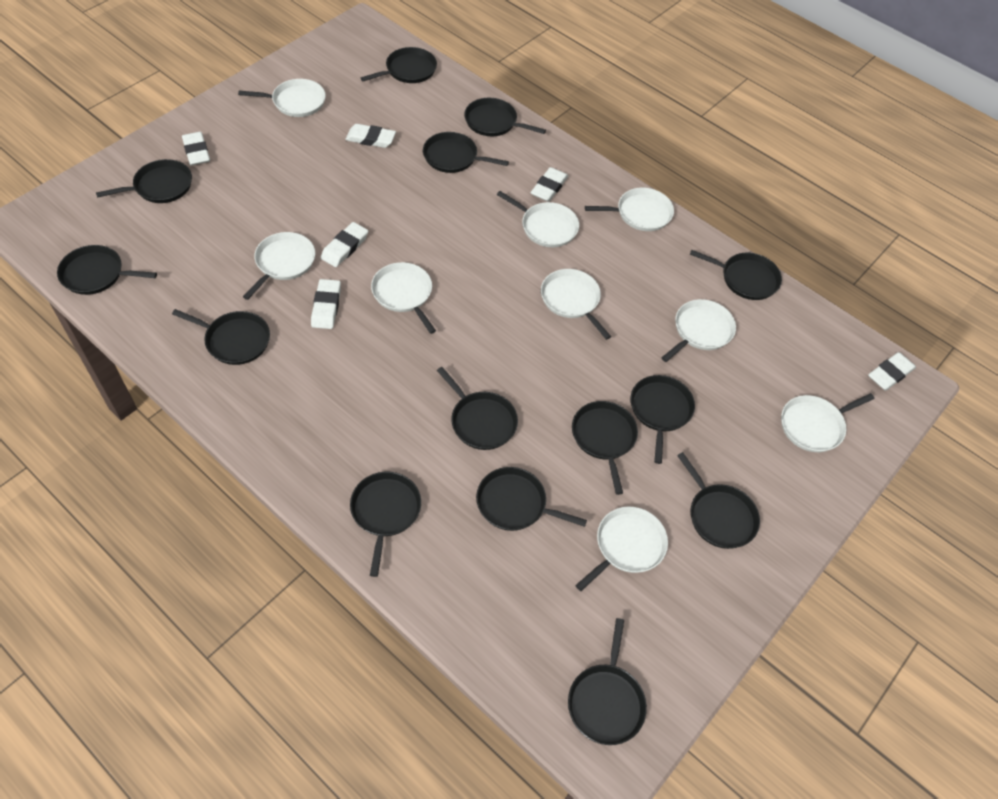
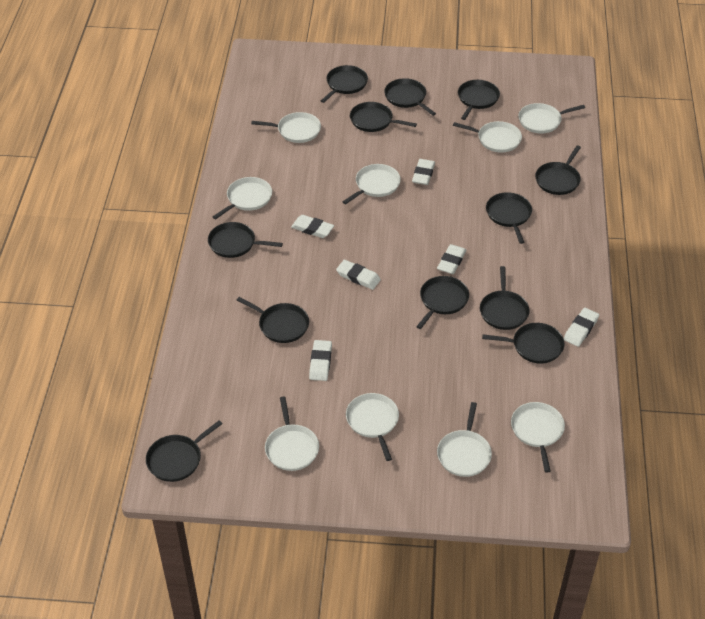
black pan: [57,245,157,295] [96,159,192,203] [172,309,270,365] [350,472,421,577] [361,47,437,83] [423,132,509,173] [437,367,518,450] [464,98,546,136] [476,467,587,531] [568,618,647,745] [572,401,638,495] [630,375,695,464] [677,452,760,549] [690,250,782,300] = 14 -> [146,420,223,482] [208,222,283,258] [237,297,309,343] [321,65,368,103] [350,102,417,132] [384,78,436,116] [416,276,469,329] [458,80,500,120] [480,266,529,330] [482,323,565,364] [486,192,532,244] [535,145,581,195] = 12

